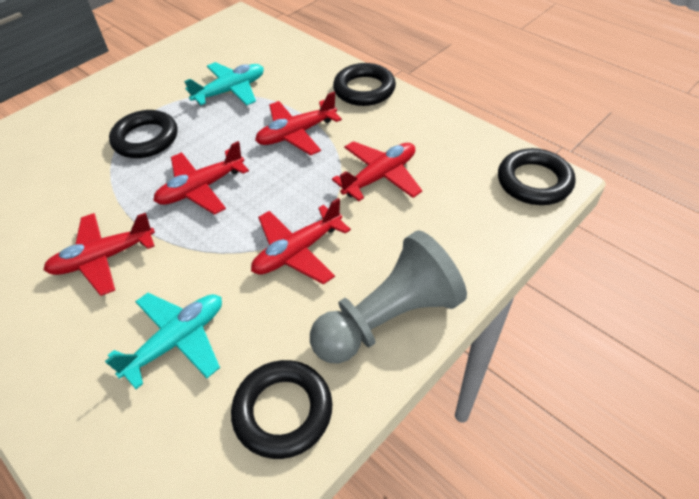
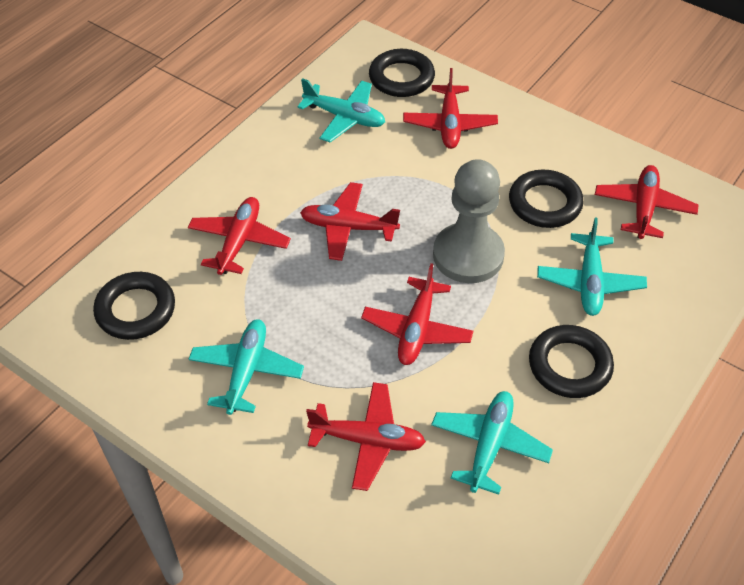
red plane: [43,213,155,296] [153,141,249,215] [251,198,351,284] [255,92,342,155] [332,141,422,201] = 5 -> [188,197,291,275] [300,182,400,261] [306,382,426,491] [361,263,473,365] [403,68,498,149] [595,165,698,239] = 6
turquoise plane: [105,293,222,389] [184,62,264,106] = 2 -> [189,319,304,415] [297,78,385,142] [431,391,553,495] [537,218,647,316] = 4

